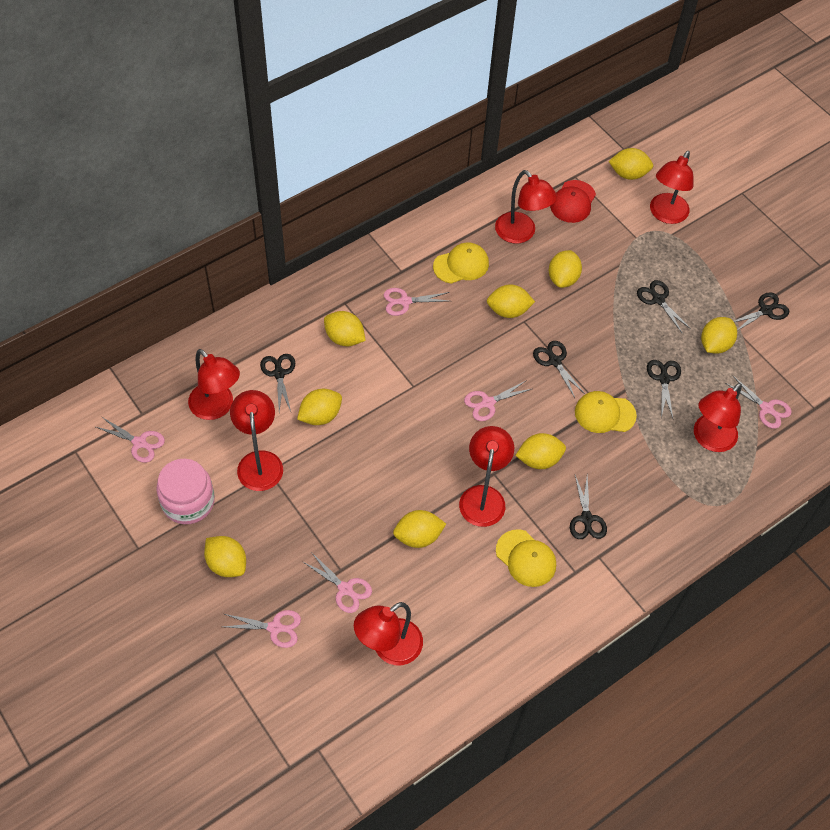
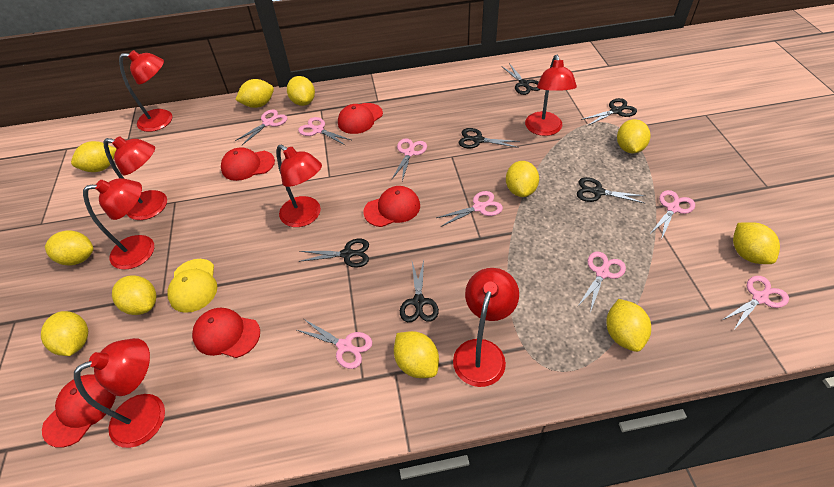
pink jar: [156,459,215,524] = 1 -> none = 0
pink scissors: [96,417,165,463] [223,610,301,648] [302,552,372,613] [384,288,450,316] [464,380,531,421] [725,375,791,429] = 6 -> [235,109,287,145] [297,319,372,369] [298,117,351,146] [392,138,427,181] [436,191,503,227] [578,252,626,312] [649,190,695,240] [722,276,789,331] = 8
red cap: [550,180,596,223] = 1 -> [42,374,116,448] [192,308,260,358] [221,147,275,181] [338,103,383,134] [363,186,420,227] = 5
yellow cap: [433,243,489,284] [496,529,556,587] [575,391,637,433] = 3 -> [167,259,217,313] = 1
yellow lemon: [204,536,246,577] [297,389,342,425] [324,311,366,346] [393,510,446,548] [487,284,535,318] [515,433,566,469] [549,250,582,288] [608,148,653,180] [701,317,737,354] = 9 -> [41,311,88,356] [45,230,93,265] [71,141,116,172] [112,275,157,315] [235,79,274,108] [287,76,315,106] [394,331,439,378] [506,161,539,197] [606,299,651,352] [617,119,650,153] [733,222,780,264] = 11

